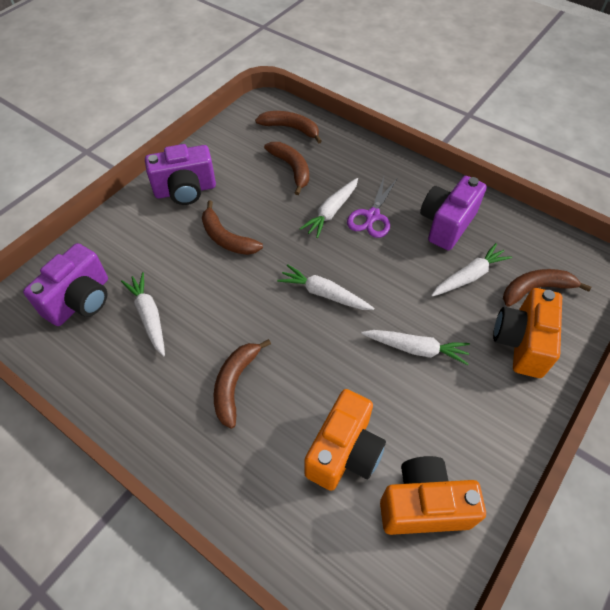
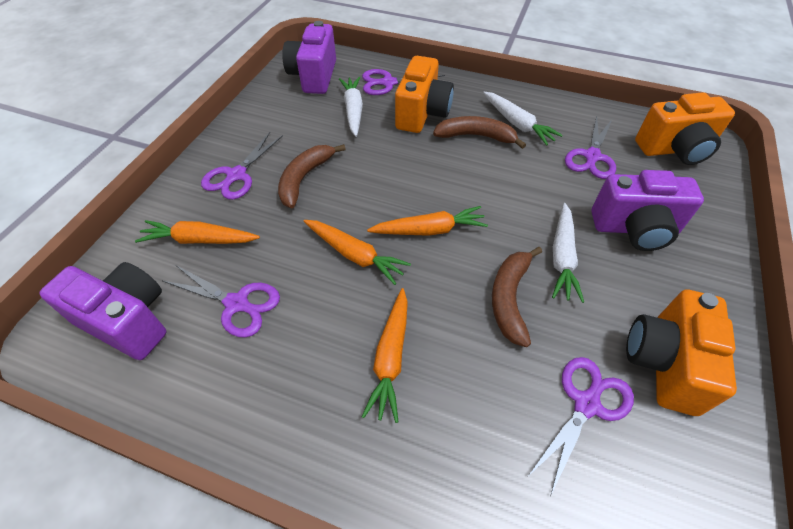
brown banana: [202,201,263,255] [214,339,271,429] [255,111,322,144] [264,142,309,195] [503,269,591,307] = 5 -> [278,144,346,208] [433,116,526,149] [492,247,542,347] = 3
orange carrot: none = 0 -> [135,220,260,244] [304,220,411,285] [362,288,408,423] [367,206,488,236] = 4
purple scissors: [347,177,397,238] = 1 -> [163,265,280,338] [201,132,283,200] [362,69,445,95] [528,357,634,495] [565,116,616,179] = 5
white carrot: [121,272,165,356] [277,264,374,310] [299,178,358,238] [361,330,470,365] [431,243,512,297] = 5 -> [339,77,363,137] [483,92,563,146] [552,203,584,303] = 3

